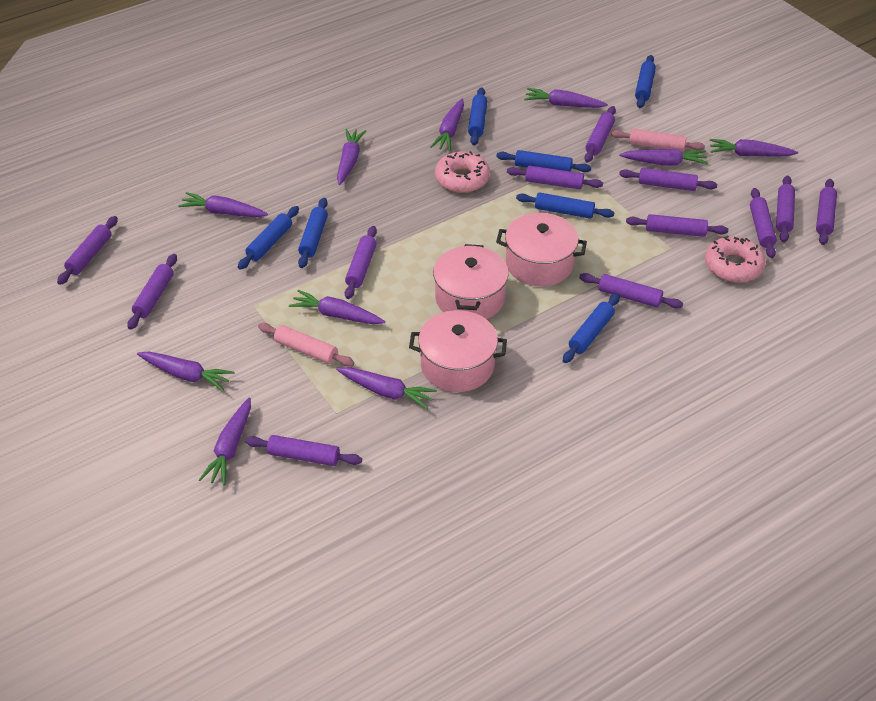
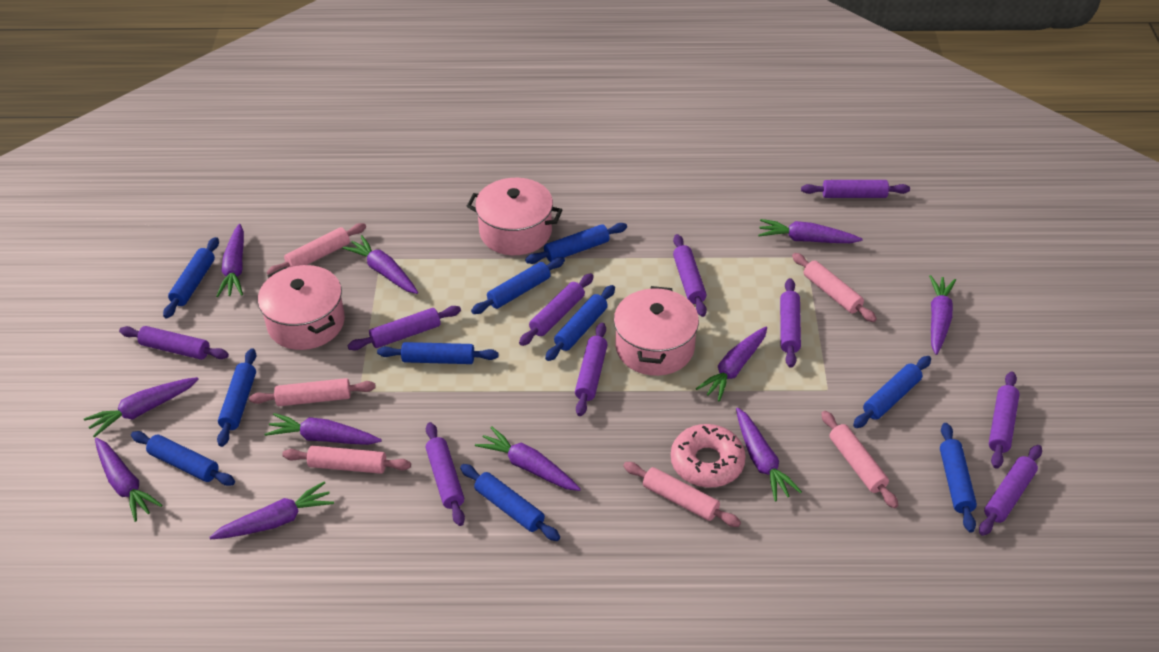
blue rolling pin: [238,206,299,270] [298,198,328,268] [468,87,487,146] [496,150,591,172] [516,192,614,219] [563,293,620,363] [635,55,656,108] = 7 -> [131,431,235,486] [163,237,219,318] [217,348,256,447] [377,342,499,364] [460,464,560,541] [471,257,565,314] [525,223,627,264] [545,285,615,361] [853,356,931,428] [940,423,977,533] = 10
pink donut: [435,151,490,193] [705,236,766,282] = 2 -> [671,424,746,488] = 1
pink rolling pin: [258,323,355,367] [611,129,705,152] = 2 -> [249,378,376,406] [267,223,366,275] [282,446,411,474] [623,462,741,527] [792,253,877,322] [821,411,898,508] = 6
purple carrot: [137,352,234,391] [178,192,268,217] [199,398,251,486] [289,290,385,324] [336,367,437,409] [337,129,366,185] [430,99,464,151] [524,88,608,108] [619,149,708,166] [710,139,798,157] = 10 -> [84,377,198,438] [95,438,162,522] [209,482,334,539] [216,224,244,297] [264,413,382,445] [342,235,418,294] [475,426,581,491] [696,326,767,402] [736,408,802,502] [758,219,863,243] [929,275,956,355] = 11
purple rolling pin: [57,216,118,285] [127,254,177,330] [245,435,362,466] [345,226,377,299] [507,166,603,189] [579,273,683,309] [584,106,616,162] [619,168,717,191] [626,214,728,237] [750,188,777,258] [776,176,795,243] [816,179,837,245] = 12 -> [119,326,229,360] [347,306,461,350] [426,422,465,526] [519,273,594,346] [575,323,608,416] [673,234,707,317] [780,278,801,368] [801,180,910,198] [979,445,1042,536] [989,371,1020,469] = 10

